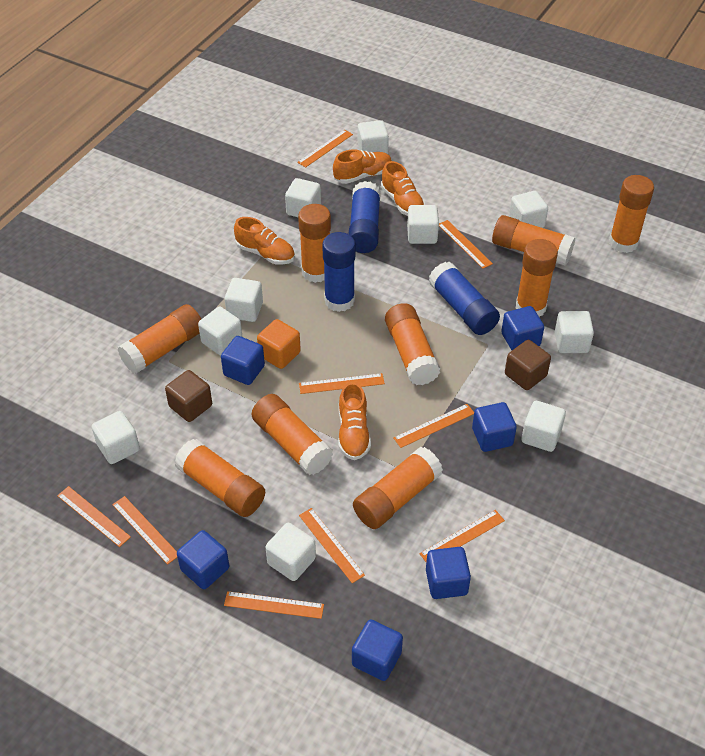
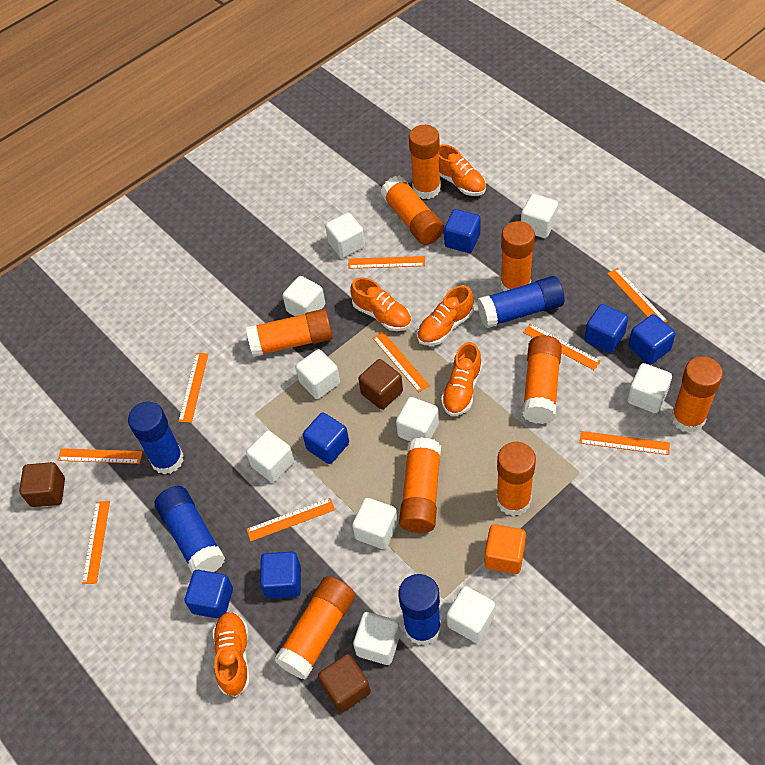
blue glue stick: [322,232,355,312] [349,181,381,253] [428,262,500,335] = 3 -> [128,402,184,474] [155,486,225,574] [398,574,441,646] [477,276,564,328] = 4
brown cube: [165,370,212,422] [505,340,551,390] = 2 -> [19,462,65,507] [318,654,371,713] [358,359,403,410] = 3
orange shoe: [234,217,295,265] [333,149,392,184] [338,382,371,460] [381,161,425,216] = 4 -> [213,612,250,697] [351,277,411,331] [417,285,474,346] [439,144,486,196] [441,342,482,416] = 5

